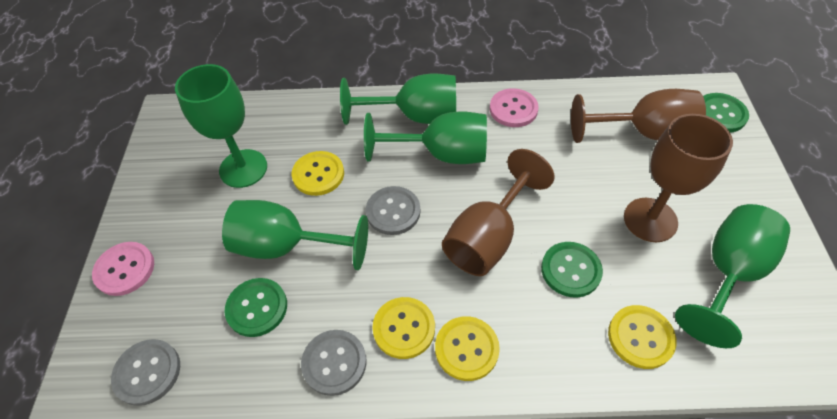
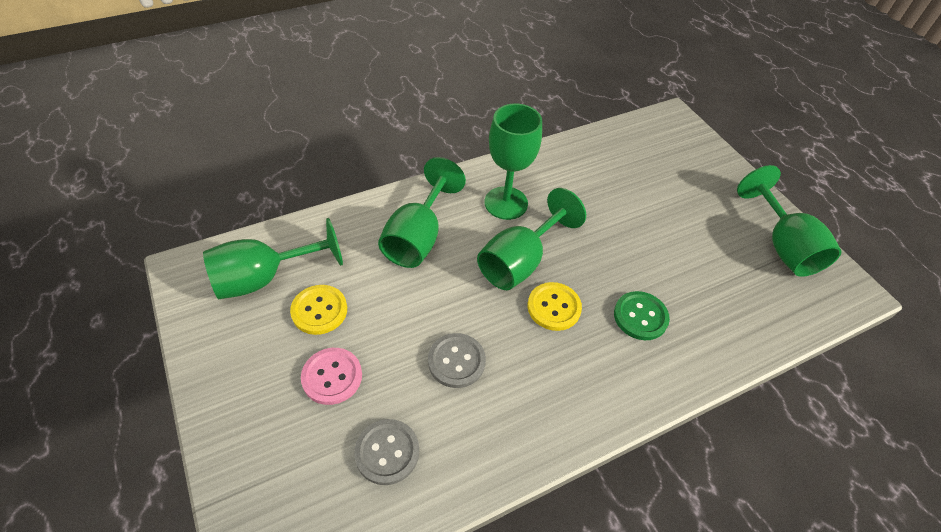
brown goblet: [442,149,554,276] [571,89,706,143] [624,114,733,242] = 3 -> none = 0
green button: [225,278,287,337] [541,242,603,298] [703,93,749,133] = 3 -> [614,291,670,340] = 1
grey button: [111,339,180,406] [301,330,367,396] [366,186,420,235] = 3 -> [354,419,419,485] [428,333,486,388] = 2
pink button: [92,242,154,296] [490,88,539,127] = 2 -> [301,348,362,405] = 1
yellow button: [292,151,344,196] [372,297,435,359] [435,316,500,381] [608,305,677,369] = 4 -> [290,285,347,335] [528,282,582,331] = 2

